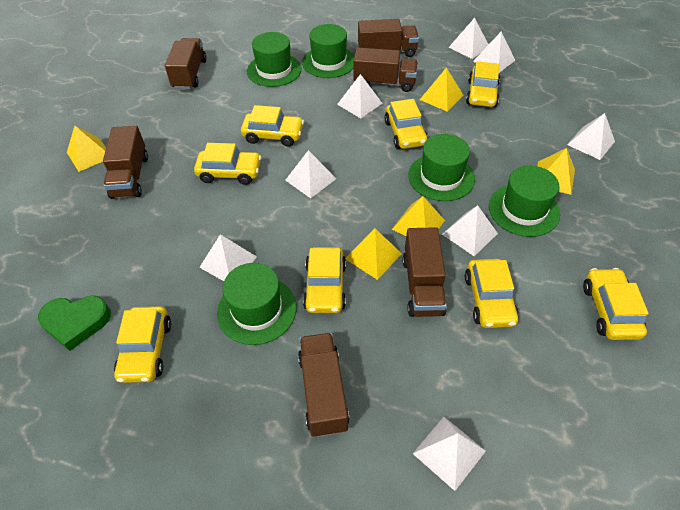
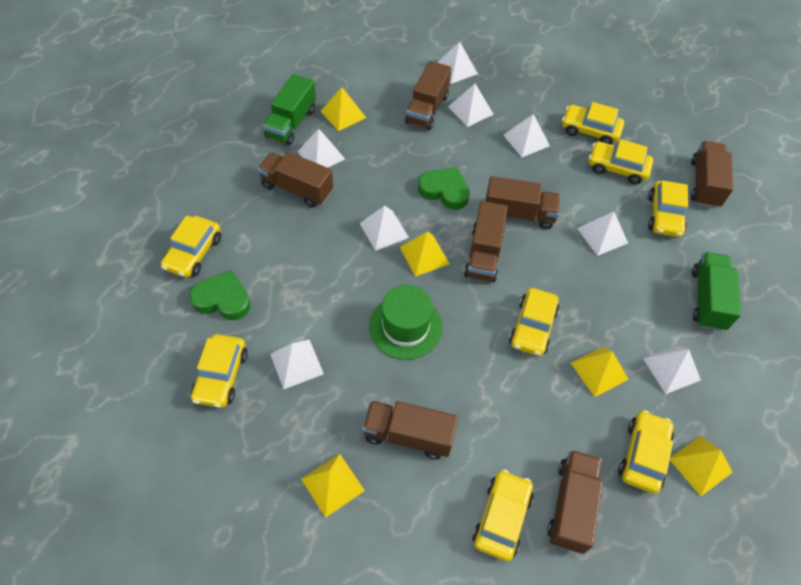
brown truck: [103,126,148,199] [165,38,207,89] [298,333,350,437] [353,48,418,92] [358,19,419,57] [402,227,447,317] = 6 -> [258,152,333,208] [362,400,458,459] [405,61,451,130] [464,201,508,282] [486,176,561,229] [547,450,603,554] [691,141,733,208] = 7
green hat: [217,263,297,345] [247,32,302,87] [302,24,354,78] [408,134,475,201] [489,166,560,237] = 5 -> [369,285,443,360] = 1
green heart: [38,295,111,351] = 1 -> [189,270,251,320] [418,167,470,210] = 2
green truck: none = 0 -> [262,74,316,145] [692,252,741,331] = 2

